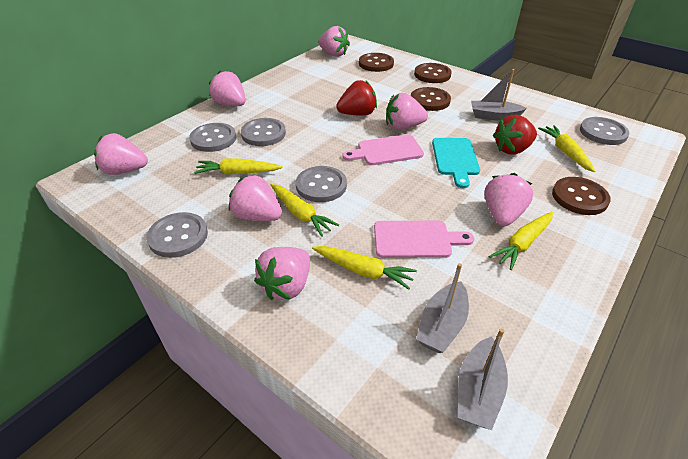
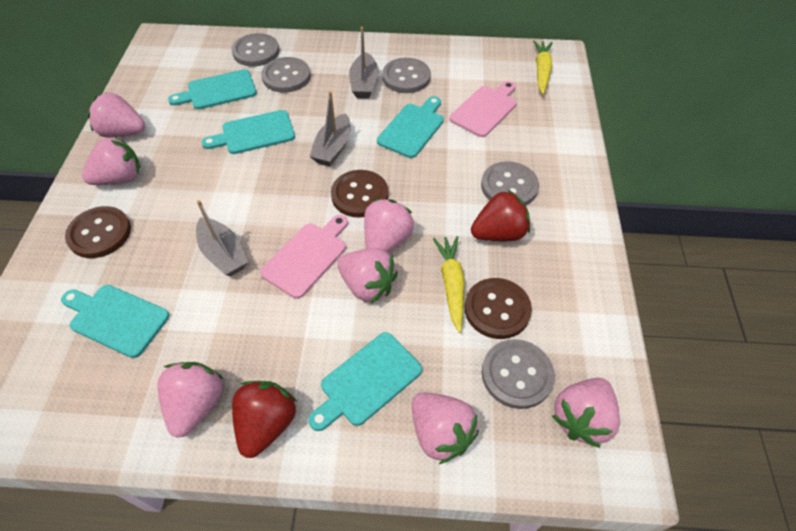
brown button: [359,53,394,72] [411,87,451,111] [414,63,452,83] [552,177,611,215] = 4 -> [65,206,131,258] [331,170,388,218] [465,278,532,339] = 3
turquoise cutting board: [432,138,480,188] = 1 -> [61,285,169,358] [168,69,257,109] [202,110,295,154] [308,332,422,431] [377,96,444,158] = 5
yellow carrot: [194,158,283,175] [271,184,339,237] [312,246,417,290] [489,212,553,270] [538,125,595,172] = 5 -> [433,236,465,333] [533,40,553,94] = 2

